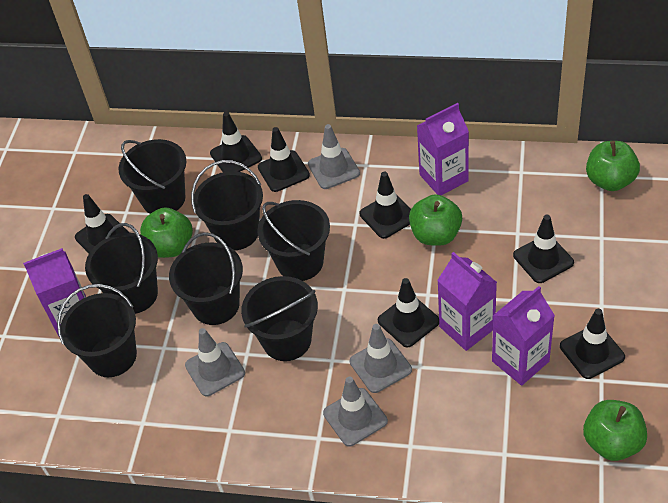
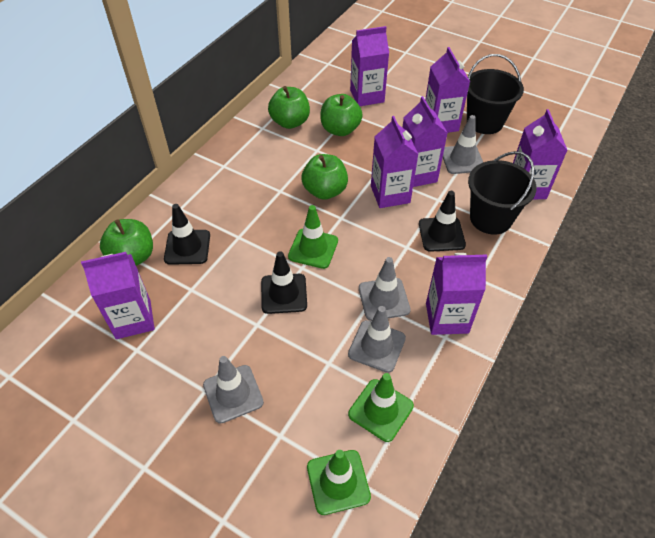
black bucket: [57,284,137,377] [85,223,158,314] [119,139,186,214] [169,232,243,325] [191,160,263,250] [241,276,318,361] [257,200,330,281] = 7 -> [467,54,524,134] [468,151,537,235] = 2
black traffic cone: [75,194,129,253] [210,112,262,172] [258,127,310,192] [360,172,411,239] [378,278,439,348] [513,215,574,283] [560,309,625,379] = 7 -> [164,204,210,265] [261,251,307,314] [419,191,466,252] = 3
green traffic cone: none = 0 -> [288,205,338,269] [307,450,371,515] [348,373,414,442] = 3
purple carton: [23,248,86,336] [417,103,469,195] [437,252,497,351] [492,286,555,386] = 4 -> [81,252,155,339] [350,26,389,106] [371,116,418,208] [402,96,448,187] [425,47,470,133] [426,253,487,335] [513,109,567,199] = 7

